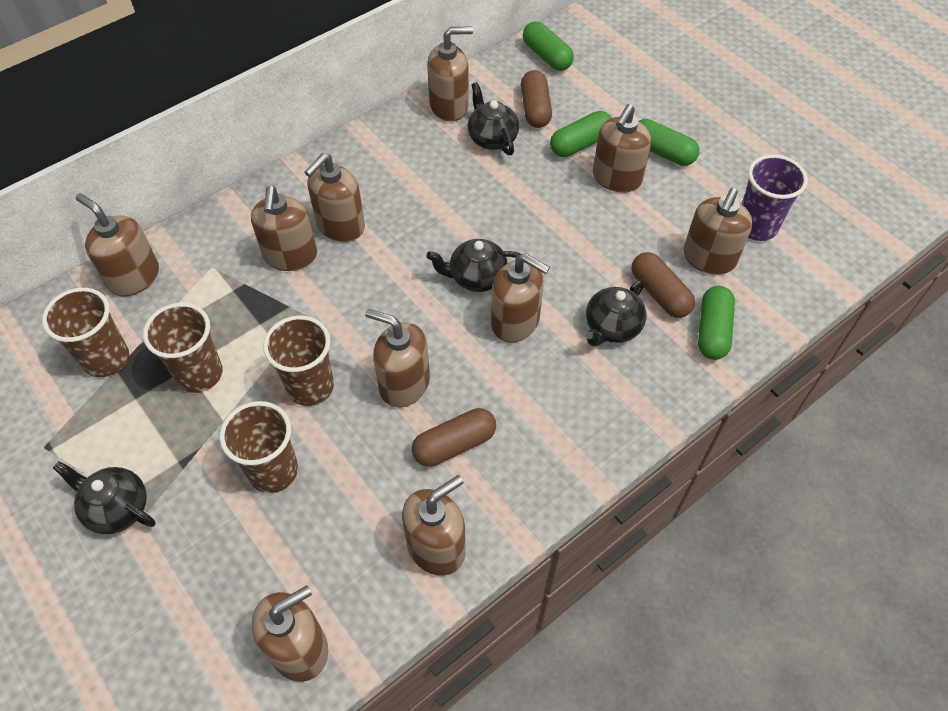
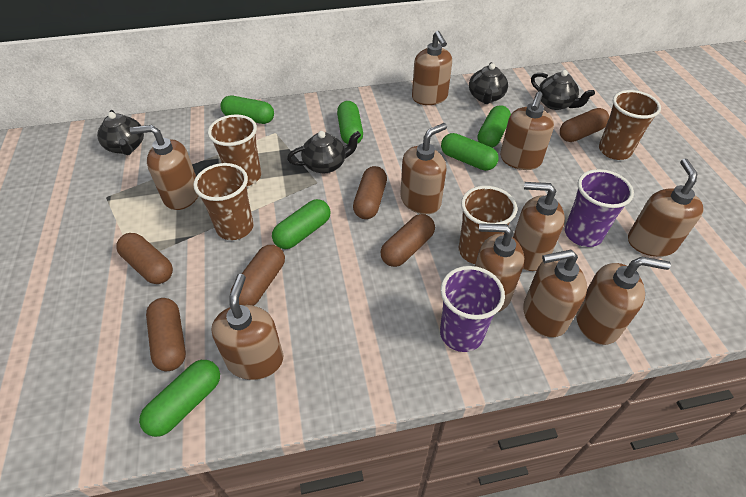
brown capsule: [412,408,496,467] [521,70,552,128] [631,252,695,318] = 3 -> [116,233,173,284] [146,298,186,371] [231,245,285,306] [353,166,387,219] [381,214,435,267] [560,108,609,142] = 6
green capsule: [523,22,574,71] [550,111,611,157] [639,119,699,166] [698,286,735,360] = 4 -> [139,360,220,437] [221,96,274,124] [272,199,330,249] [337,101,363,144] [441,133,498,171] [478,105,511,148] = 6
purple cup: [742,155,808,241] = 1 -> [440,266,505,352] [565,169,634,247] = 2

